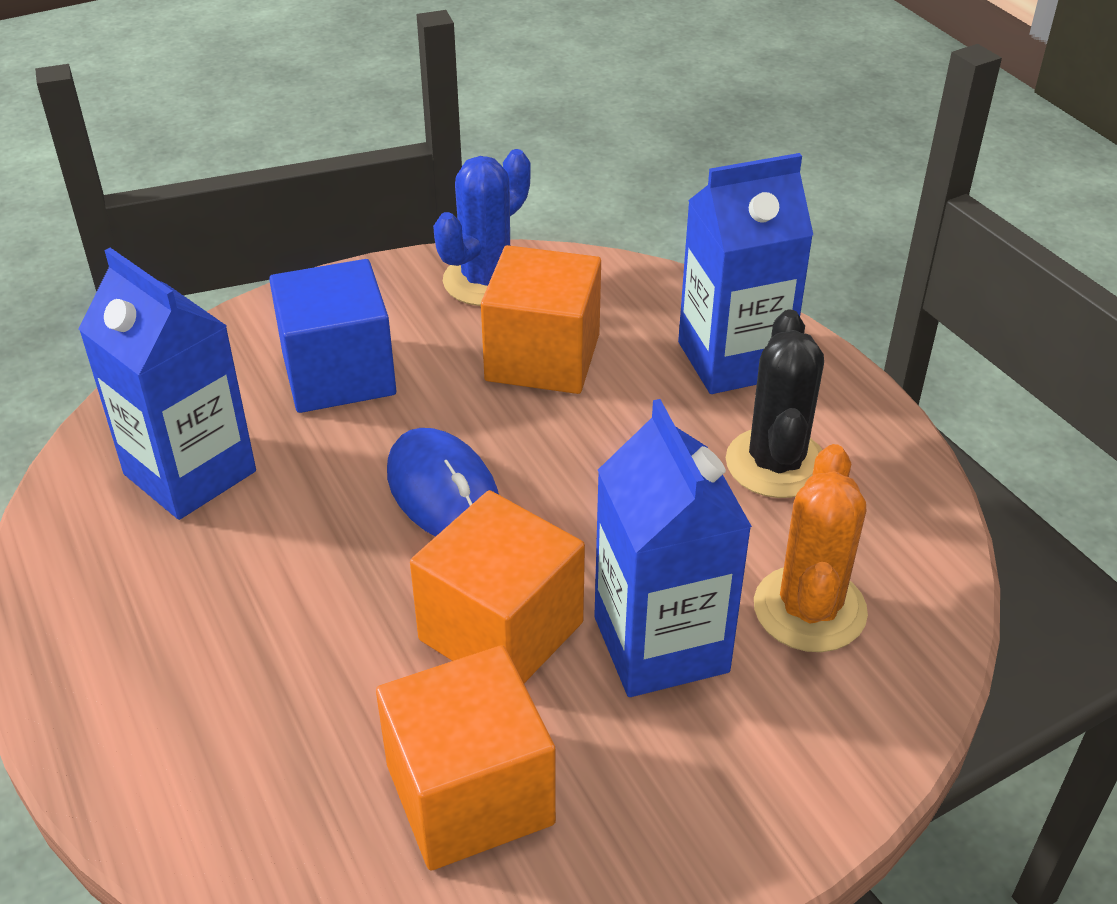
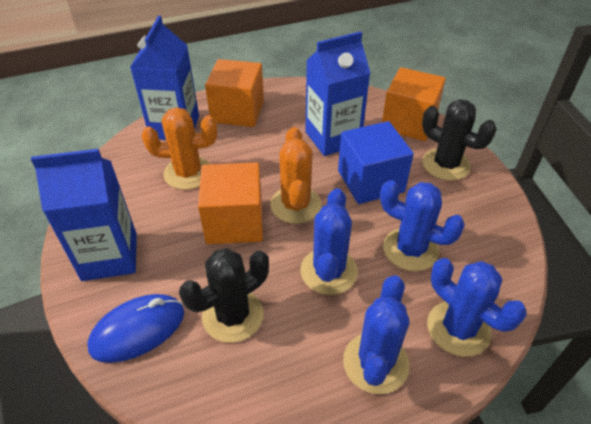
black cactus: [726,310,824,498] = 1 -> [179,248,269,343] [422,99,497,181] = 2
blue cactus: [433,149,531,306] = 1 -> [300,188,358,295] [343,275,409,394] [380,180,465,271] [427,258,527,357] = 4
orange cactus: [754,444,868,652] = 1 -> [142,107,217,190] [270,127,322,224] = 2

